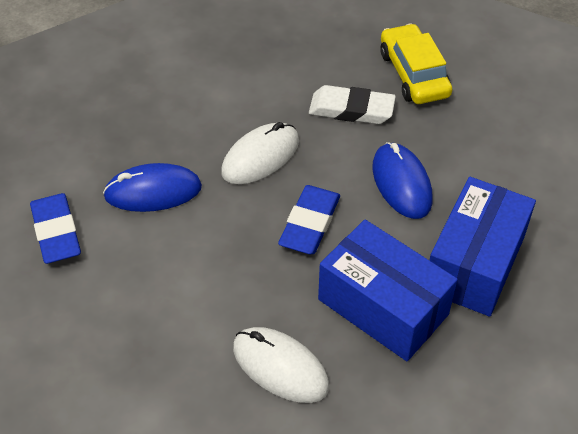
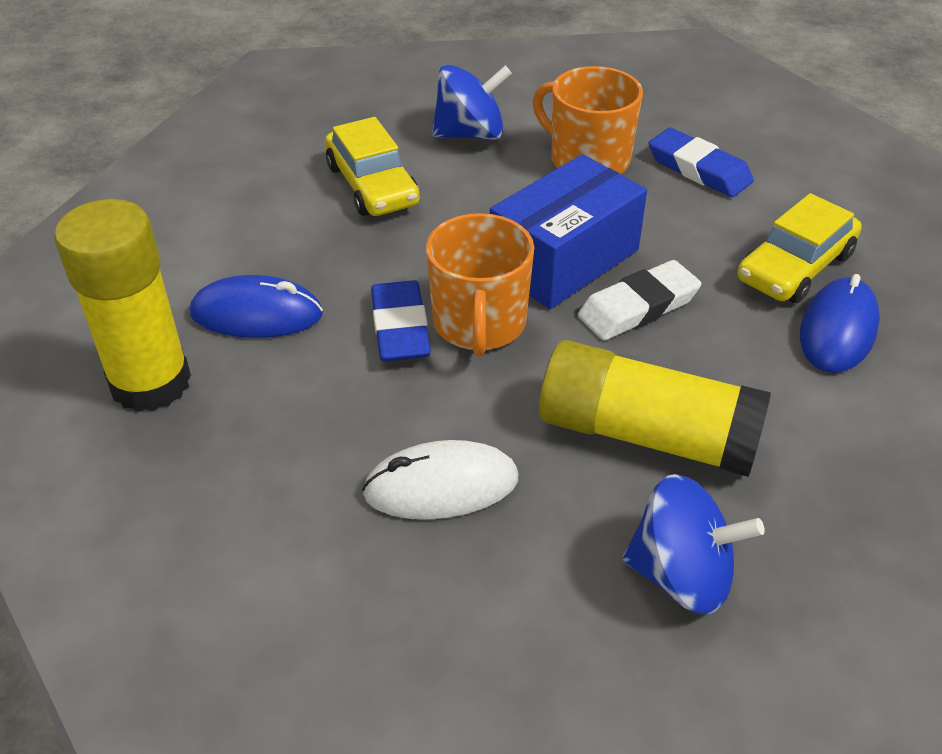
blue box: [318,219,458,361] [430,177,536,317] = 2 -> [490,154,647,309] = 1
blue spinning top: none = 0 -> [432,64,512,140] [622,474,765,614] = 2
orange mug: none = 0 -> [426,213,535,356] [533,66,643,174] = 2
white mouse: [221,122,299,184] [233,327,329,403] = 2 -> [362,440,519,520] = 1
yellow car: [380,24,452,104] = 1 -> [325,117,420,216] [737,193,862,303] = 2
yellow glue stick: none = 0 -> [54,199,191,412] [539,340,771,477] = 2

